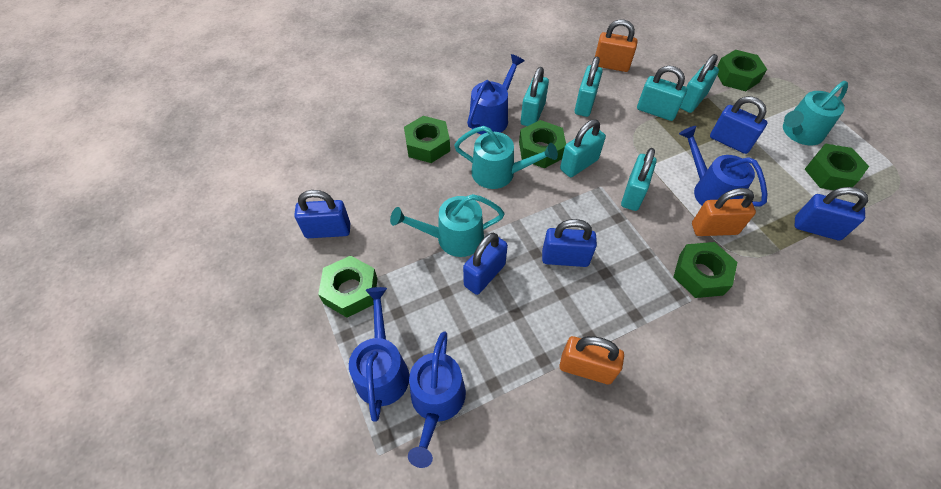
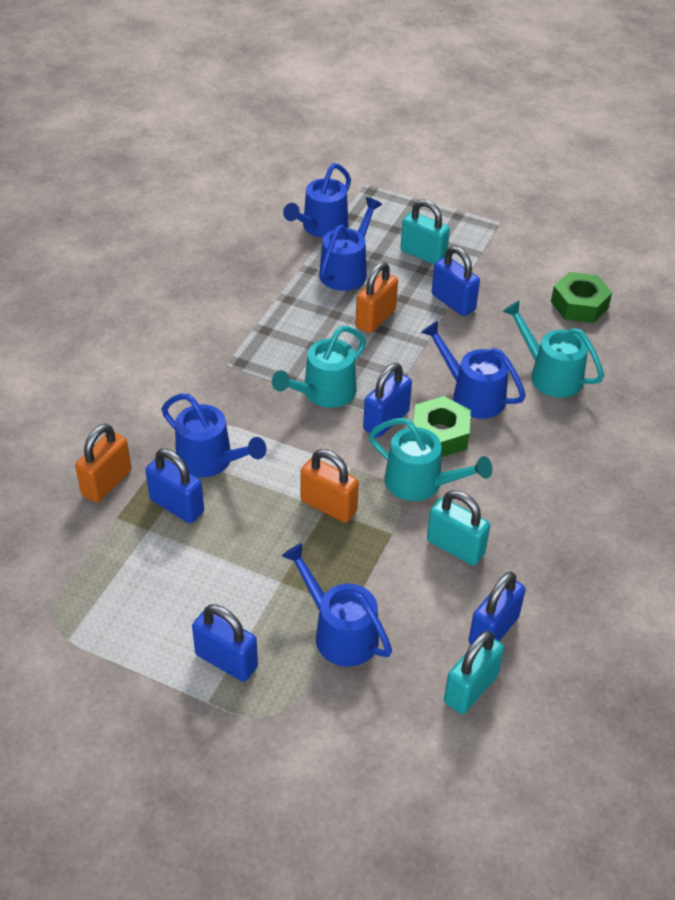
blue watering can: [349,287,409,422] [408,332,466,468] [467,54,524,135] [679,126,767,207] = 4 -> [162,394,267,478] [282,543,392,667] [283,163,351,238] [319,197,382,291] [421,321,526,419] = 5
green nut: [318,256,378,317] [404,116,450,163] [519,120,566,168] [673,242,737,298] [717,50,767,91] [805,143,869,190] = 6 -> [413,396,471,457] [551,272,612,323] = 2
turquoise padlock: [521,67,549,126] [560,119,606,177] [575,56,603,117] [621,148,656,211] [637,66,687,121] [680,54,719,113] = 6 -> [400,199,450,264] [427,490,490,566] [444,631,504,714] = 3

